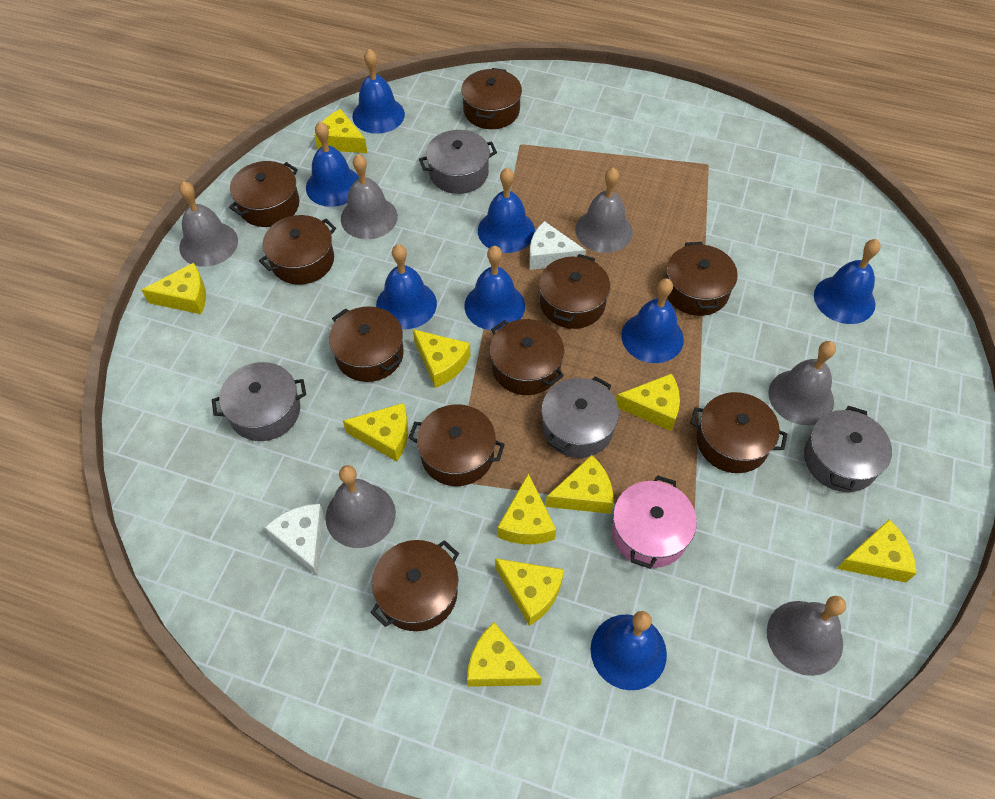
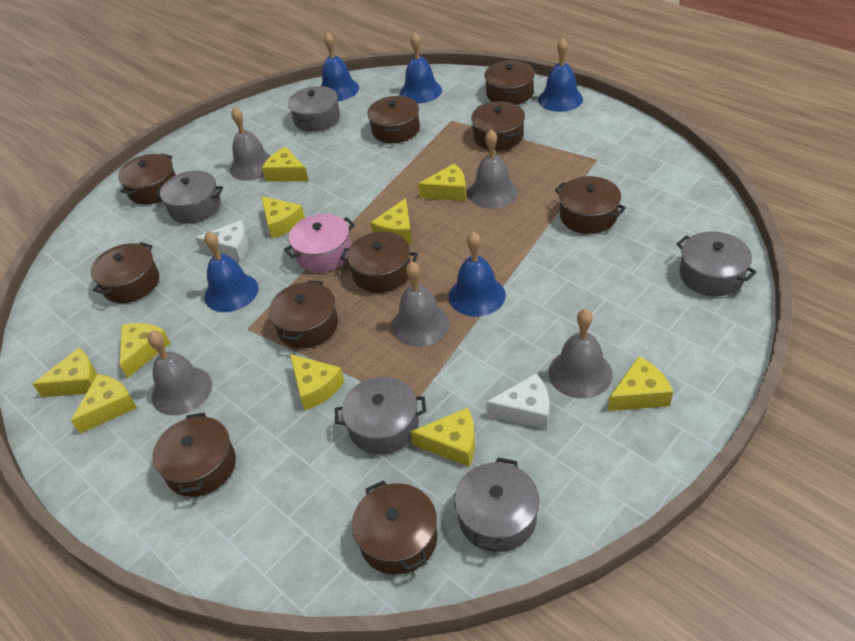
blue bell: [306,122,359,207] [352,49,405,134] [376,244,437,329] [464,246,525,331] [478,168,535,253] [591,611,667,690] [621,278,684,363] [814,239,881,324] = 8 -> [204,231,258,312] [321,32,359,101] [400,32,442,104] [449,232,506,317] [538,38,583,112] = 5
grey bell: [179,181,238,267] [325,465,396,548] [341,154,398,239] [575,167,633,253] [767,596,846,676] [768,341,836,425] = 6 -> [147,331,212,416] [230,107,271,181] [392,261,450,347] [468,129,518,209] [549,309,613,399] = 5
grey pot: [212,362,306,441] [419,130,497,194] [541,376,619,458] [804,406,892,492] = 4 -> [155,171,223,223] [288,86,340,132] [335,377,426,455] [454,457,540,552] [677,231,757,296] = 5

